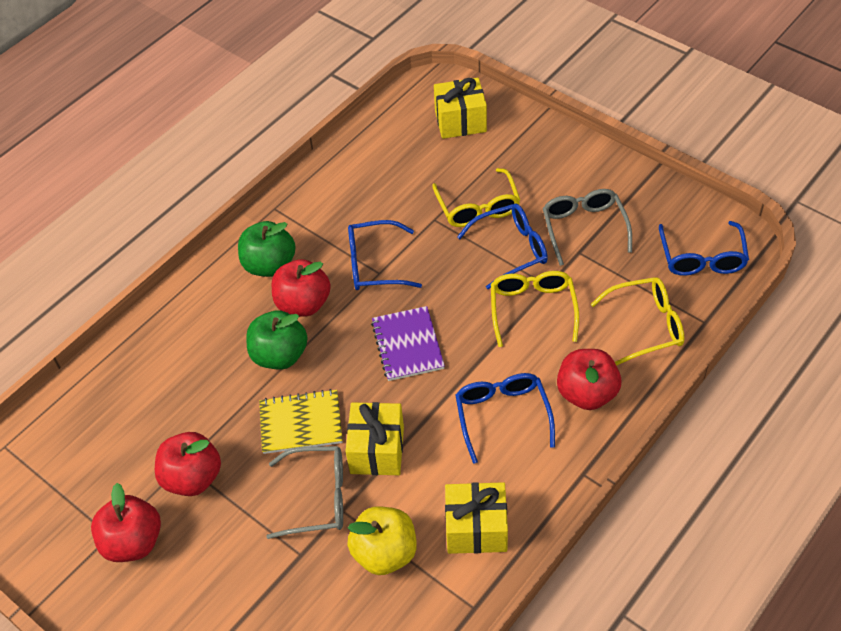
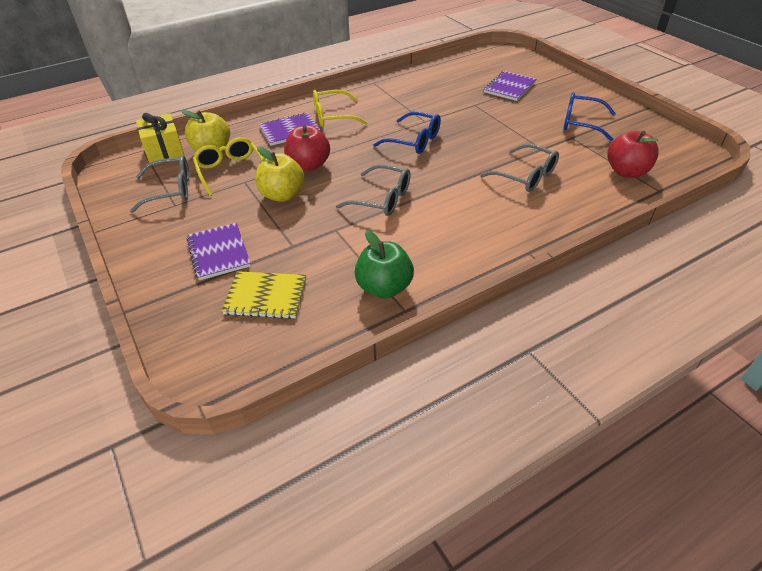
blue glasses: [348,220,422,290] [455,373,555,464] [457,203,548,289] [659,221,749,276] = 4 -> [373,112,441,154] [563,92,616,141] = 2
green apple: [238,221,296,277] [246,310,308,370] = 2 -> [354,230,414,299] = 1
grey glasses: [266,446,343,539] [543,189,632,266] = 2 -> [130,155,189,213] [336,164,411,216] [480,144,559,192] = 3
purple notebook: [371,306,445,381] = 1 -> [186,223,251,280] [259,112,321,146] [484,71,536,101] = 3
red apple: [91,483,161,562] [155,432,221,496] [272,259,331,317] [557,349,621,410] = 4 -> [284,125,330,171] [607,131,659,178] = 2
yellow apple: [347,506,417,575] = 1 -> [181,110,230,152] [255,147,305,202] = 2
yellow gift: [345,402,404,475] [434,78,487,139] [445,482,508,554] = 3 -> [136,113,184,165] = 1
yellow glasses: [432,168,520,227] [491,271,579,347] [591,277,684,366] = 3 -> [193,137,263,196] [313,90,368,127] = 2

